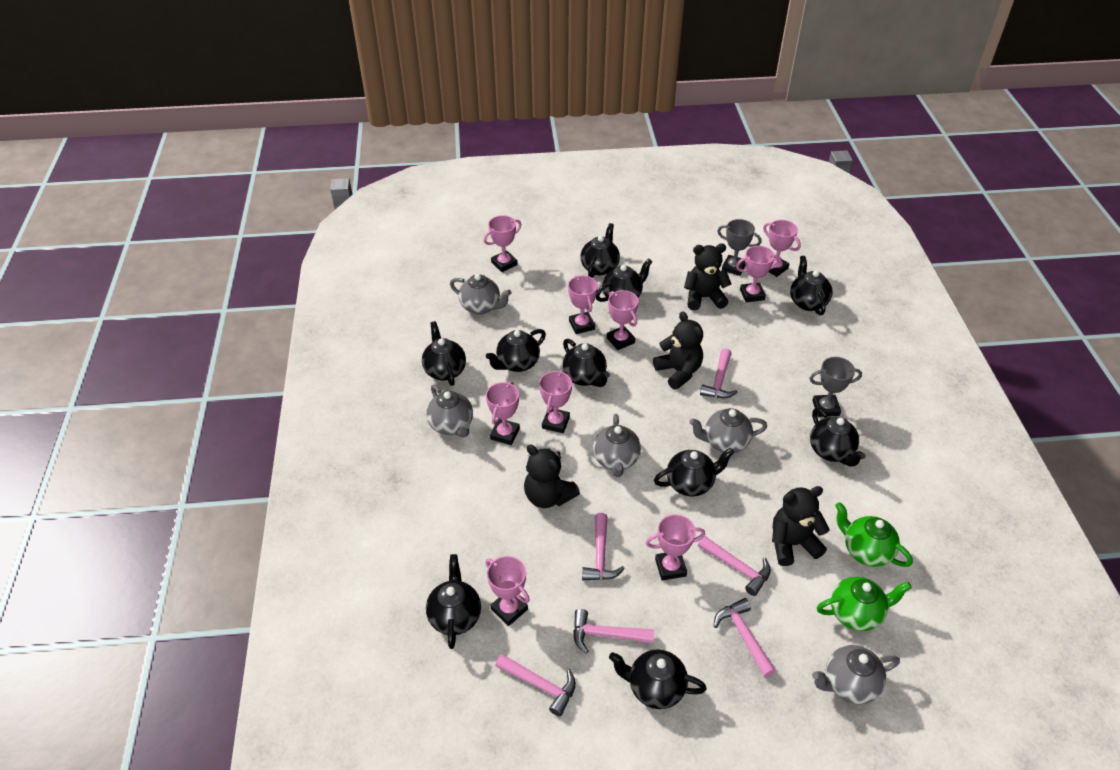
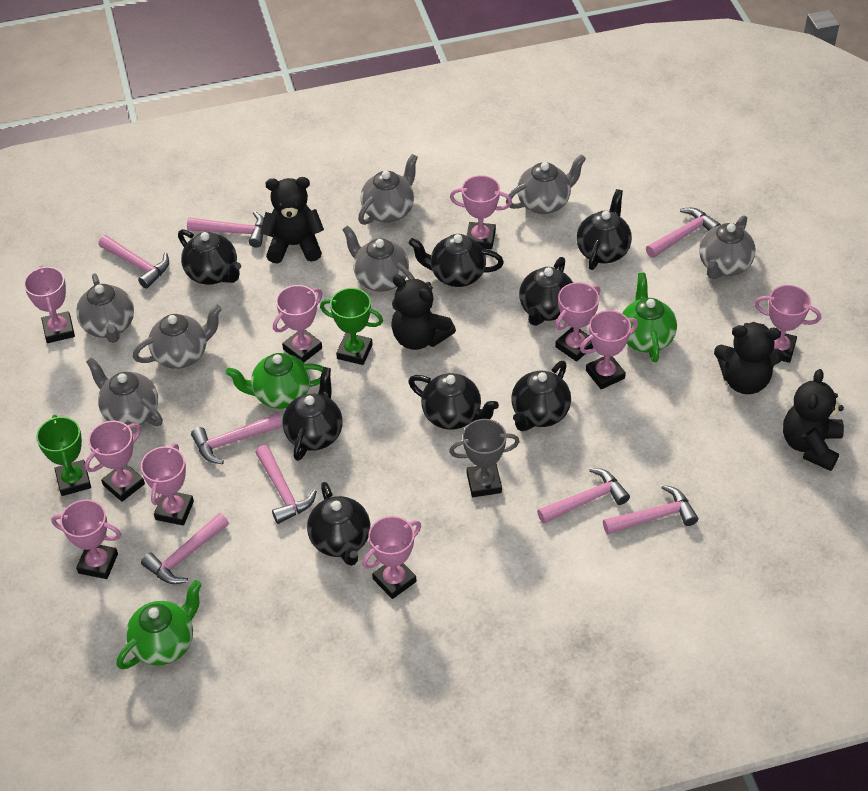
black teapot: [422,321,466,386] [426,554,481,649] [486,329,546,372] [562,339,610,387] [580,223,620,278] [596,258,653,302] [609,649,707,709] [654,448,734,496] [790,256,832,315] [810,408,866,467] = 10 -> [178,229,241,285] [282,367,343,461] [307,482,370,566] [408,373,499,430] [409,234,504,287] [511,361,571,431] [519,257,573,326] [576,189,632,270] = 8
green teapot: [817,577,912,631] [835,502,913,567] = 2 -> [116,580,202,669] [226,353,324,409] [622,273,677,362] = 3
green trophy: none = 0 -> [36,415,91,496] [320,288,383,365] = 2
grey teapot: [426,384,473,437] [450,274,511,315] [593,414,641,477] [690,408,767,453] [812,645,900,704] = 5 -> [76,274,134,343] [86,357,163,426] [133,305,222,369] [342,225,415,292] [358,154,418,225] [506,154,586,214] [699,215,756,279] = 7
grey trophy: [718,219,761,276] [810,357,862,417] = 2 -> [449,419,520,497] = 1
pink hammer: [495,654,576,717] [573,609,654,654] [582,513,625,580] [698,536,771,596] [700,348,738,398] [714,598,776,678] = 6 -> [99,235,169,289] [141,513,229,584] [187,211,264,248] [191,413,282,464] [255,445,317,524] [537,468,630,524] [603,485,698,534] [646,208,721,258] = 8
pink trophy: [484,215,521,272] [485,556,530,626] [486,381,520,445] [539,370,572,433] [568,275,598,334] [607,290,639,350] [646,514,705,581] [736,246,781,302] [763,220,801,277] = 9 -> [24,265,75,343] [51,499,121,579] [85,421,145,502] [141,443,194,525] [273,285,322,363] [362,516,421,599] [450,175,512,249] [555,282,600,362] [580,310,638,389] [754,285,821,363] = 10

